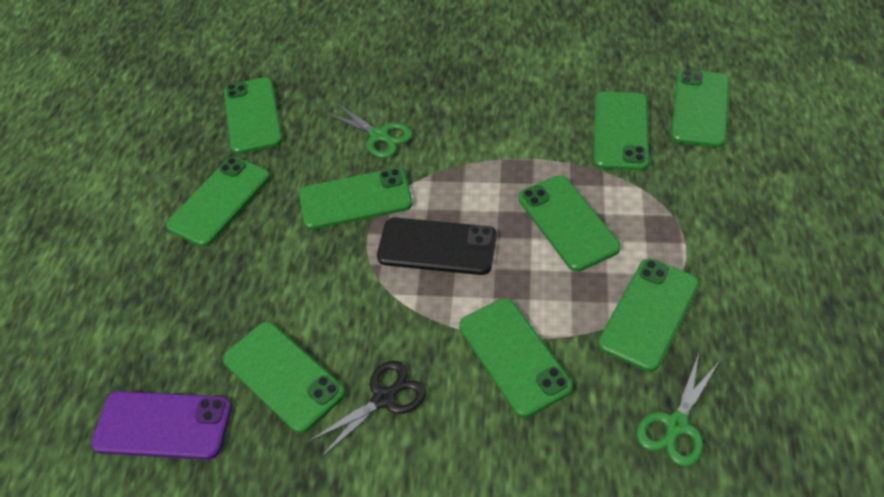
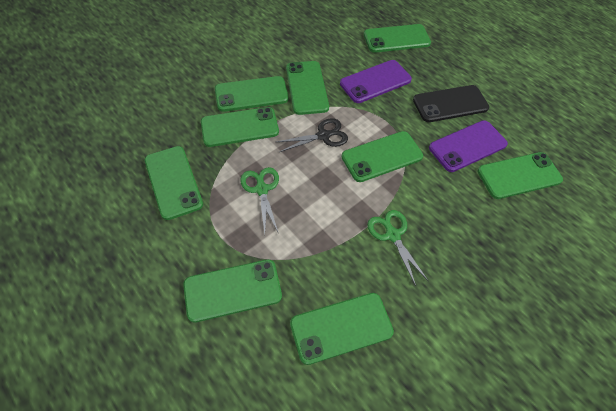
purple phone: [91,391,232,460] = 1 -> [340,60,412,103] [429,120,508,172] = 2

